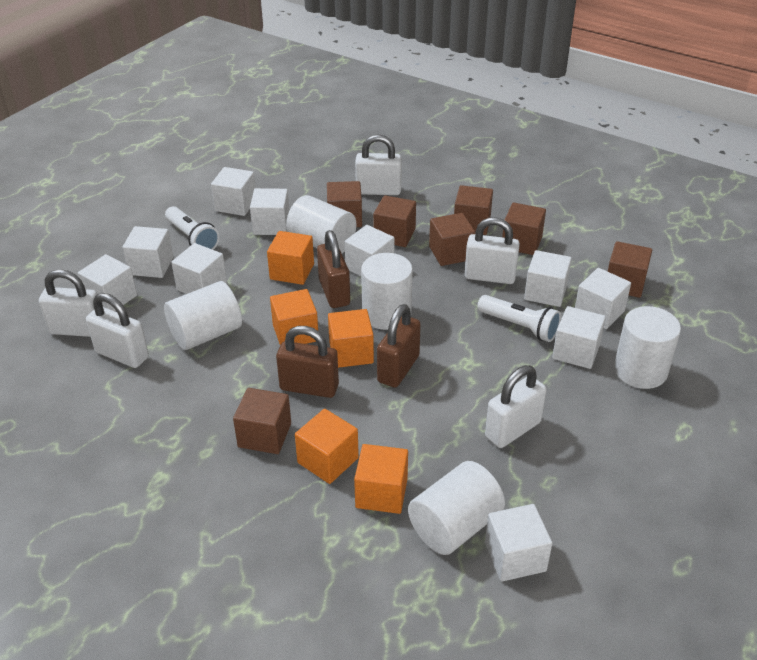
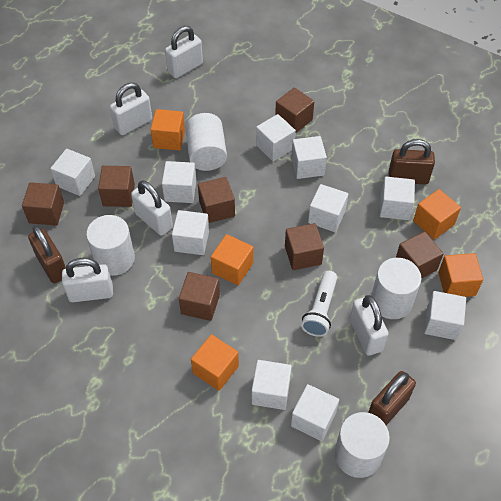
white cylinder: [164,281,242,350] [286,195,356,253] [361,253,413,330] [408,461,505,555] [614,306,681,389] = 5 -> [86,215,135,276] [185,113,227,171] [335,412,390,478] [371,258,421,319] = 4
white flashlight: [165,206,220,250] [477,295,561,342] = 2 -> [301,271,337,337] = 1

